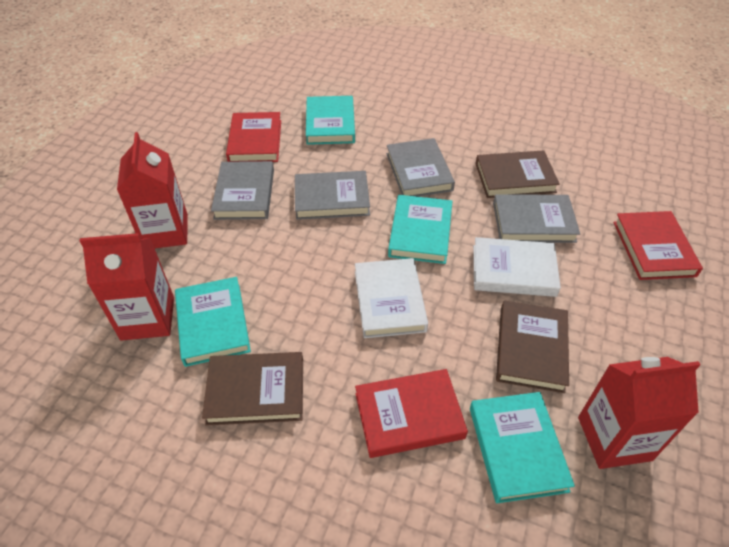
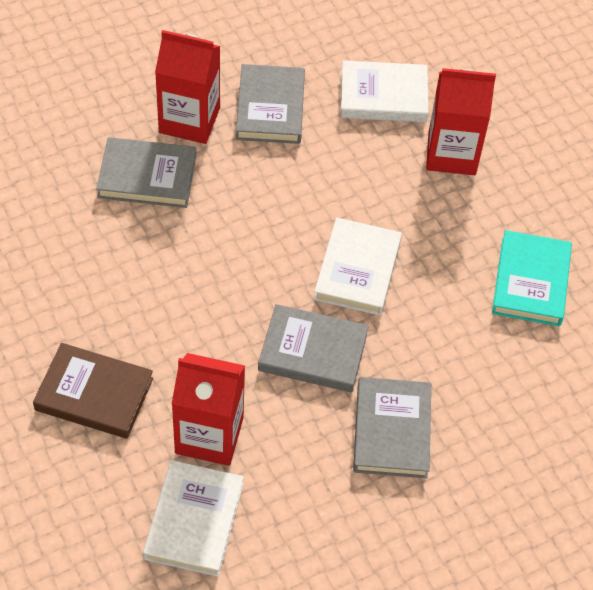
brown book: [202,352,303,426] [476,150,560,198] [496,300,569,393] = 3 -> [33,343,153,439] = 1
red book: [226,112,281,162] [355,369,468,458] [613,211,703,280] = 3 -> none = 0
turquoise book: [175,277,251,367] [306,96,355,145] [388,195,452,264] [470,392,575,503] = 4 -> [492,230,572,326] = 1
white book: [355,258,428,338] [473,237,561,297] = 2 -> [143,460,244,577] [314,218,402,315] [341,60,428,122] = 3

